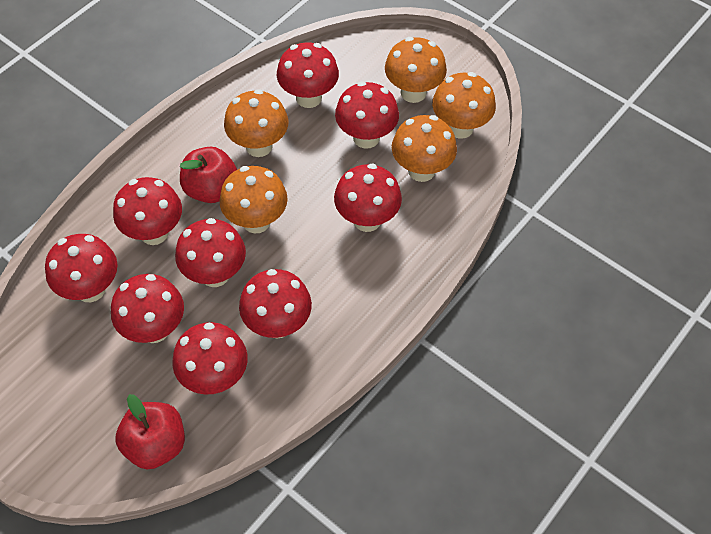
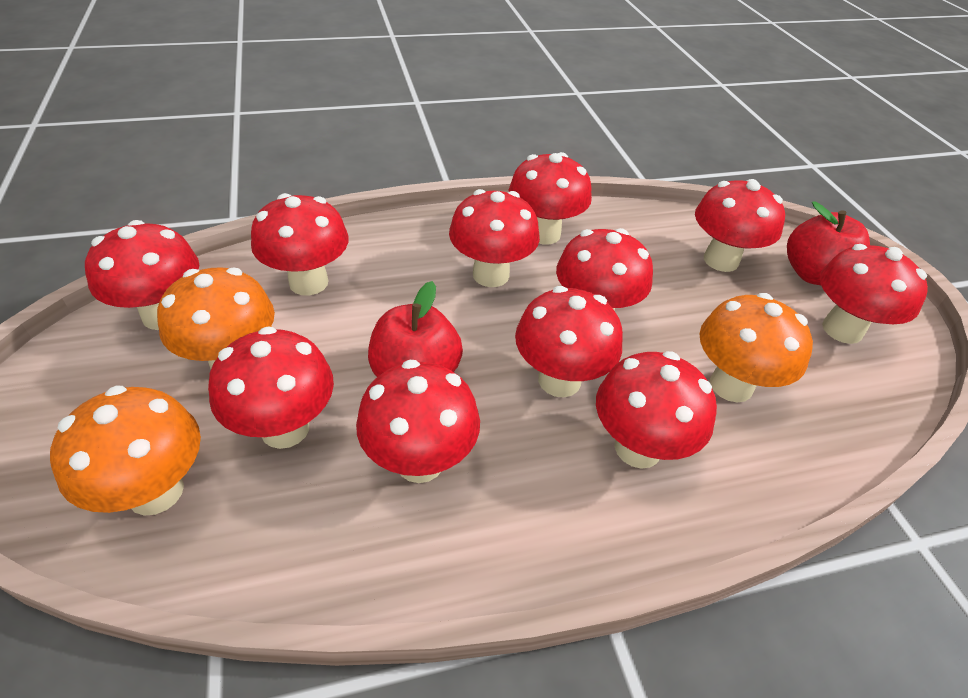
orange mushroom: [219,166,288,233] [224,89,289,157] [385,37,447,103] [392,115,457,182] [432,72,496,139] = 5 -> [50,386,201,516] [157,267,275,369] [699,293,813,402] = 3
red mushroom: [45,234,117,302] [111,274,184,343] [113,177,182,245] [172,322,248,395] [175,218,246,287] [239,269,312,339] [277,42,339,108] [334,164,402,232] [335,81,399,149] = 9 -> [85,220,199,330] [208,326,334,449] [251,193,349,295] [356,360,480,483] [449,189,540,287] [508,152,592,245] [515,286,623,398] [556,228,653,311] [596,351,717,469] [695,179,785,272] [820,244,928,344] = 11

